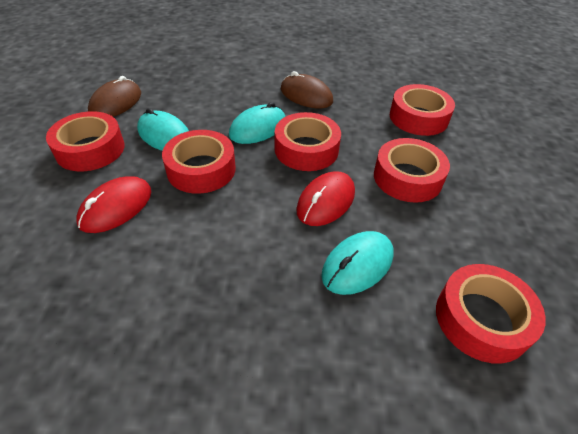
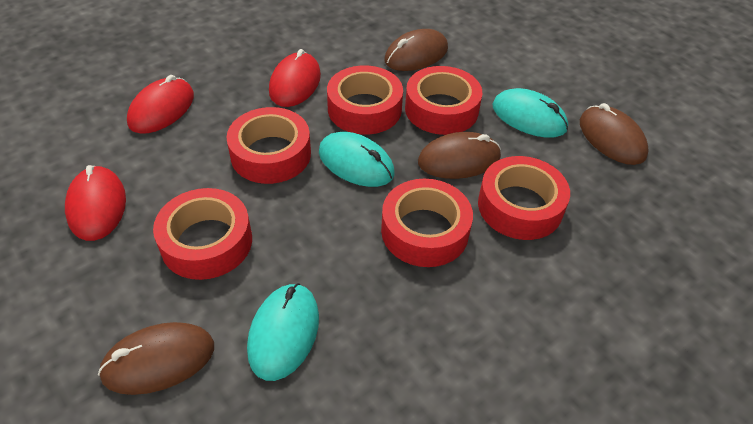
brown mouse: [88,76,141,117] [281,71,333,108] = 2 -> [98,322,214,395] [384,29,448,71] [418,132,501,179] [580,103,649,165] = 4
red mouse: [76,176,151,233] [296,171,355,226] = 2 -> [65,165,126,241] [127,75,194,134] [269,49,321,107] = 3

